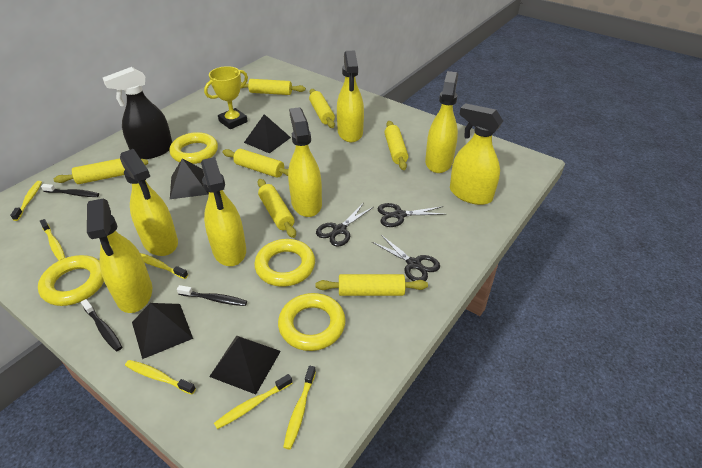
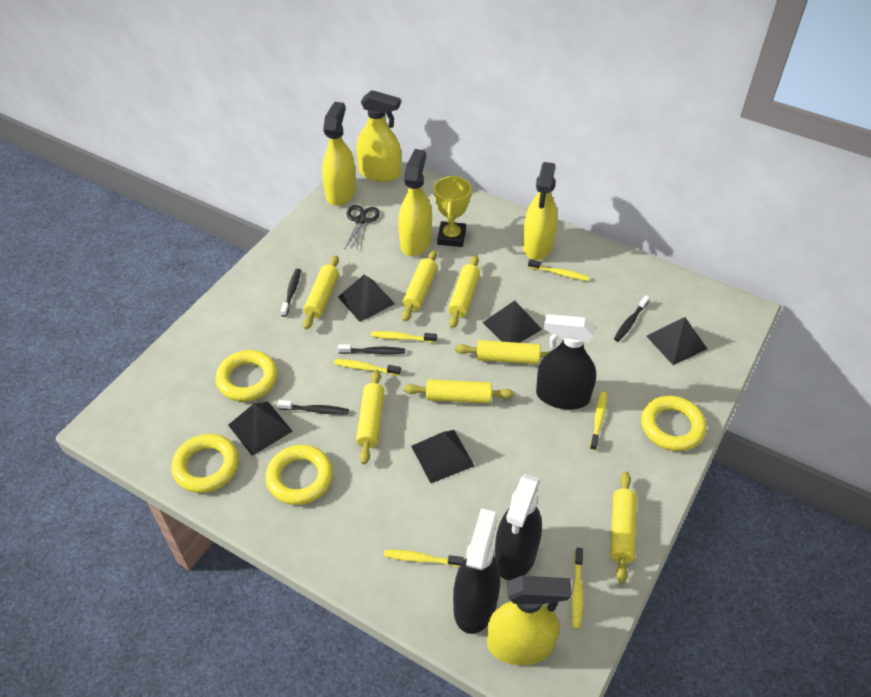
black pyramid: [132,303,193,359] [170,158,209,199] [209,335,281,394] [244,114,291,153] = 4 -> [228,402,292,456] [338,275,395,322] [411,430,474,483] [482,300,542,343] [646,317,707,365] = 5
black scissors: [316,204,374,247] [372,235,440,281] [378,203,446,227] = 3 -> [345,205,380,248] = 1
black spray bottle: [103,67,172,159] = 1 -> [453,508,500,634] [494,474,542,580] [536,314,596,410] = 3
black toothbrush: [41,184,99,197] [81,299,122,351] [177,285,247,306] = 3 -> [278,400,349,415] [281,269,301,317] [338,344,405,355] [614,295,650,342] = 4
yellow spray bottle: [87,199,152,313] [120,149,178,256] [201,157,246,266] [288,107,322,217] [337,50,364,142] [425,71,458,173] [450,103,503,205] = 7 -> [322,102,356,206] [356,90,401,182] [398,149,432,256] [487,575,572,665] [523,162,558,260] = 5

